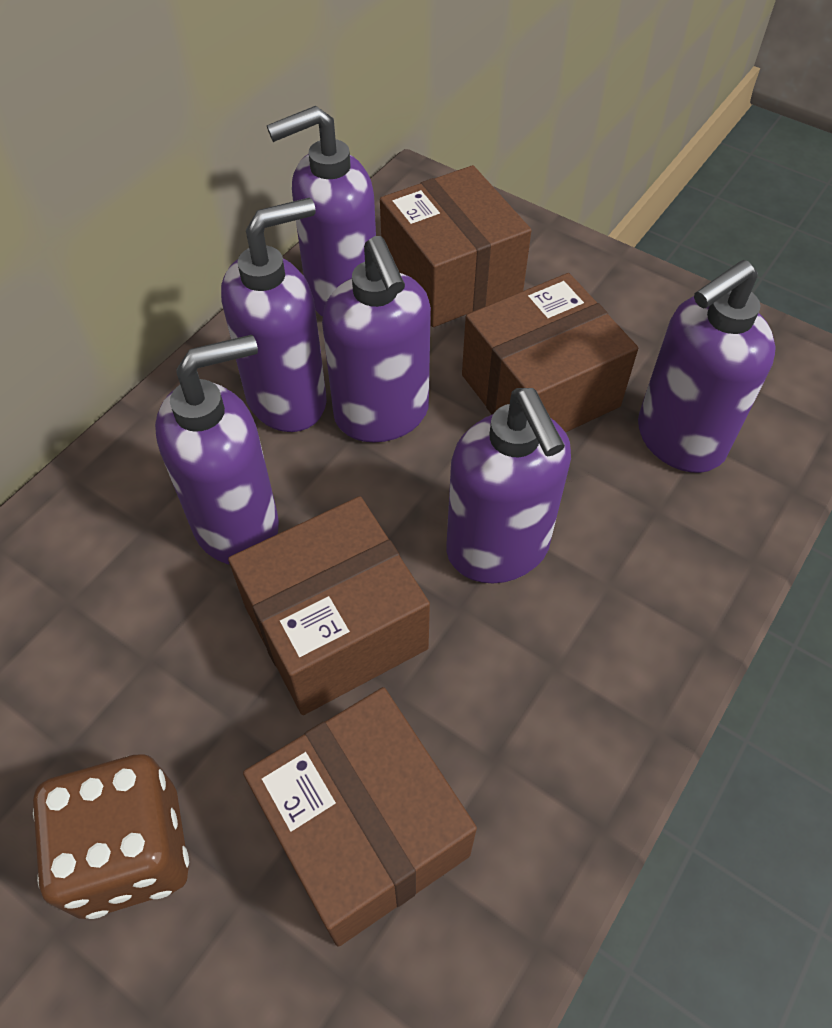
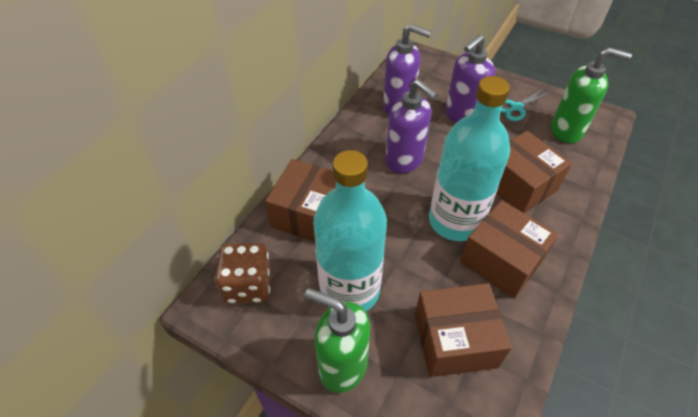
green soap dispenser: none = 0 -> [305,288,370,393] [551,47,632,143] = 2
purple soap dispenser: [155,335,279,565] [221,198,327,432] [267,106,376,317] [322,236,431,442] [446,388,571,583] [638,260,776,473] = 6 -> [383,24,431,115] [385,79,438,173] [445,34,495,123] = 3
turquoise bottle: none = 0 -> [313,150,387,311] [429,76,510,241] = 2
turquoise scissors: none = 0 -> [501,89,551,121] = 1

